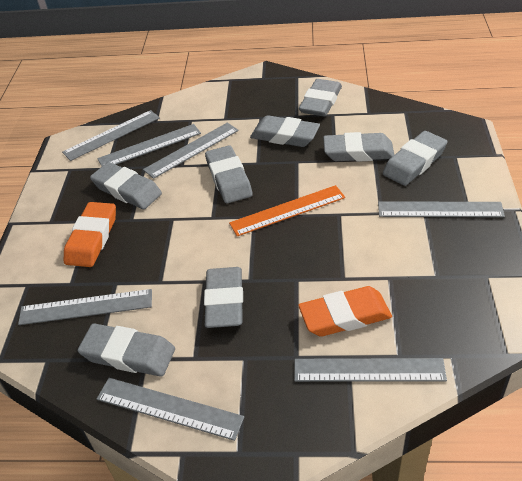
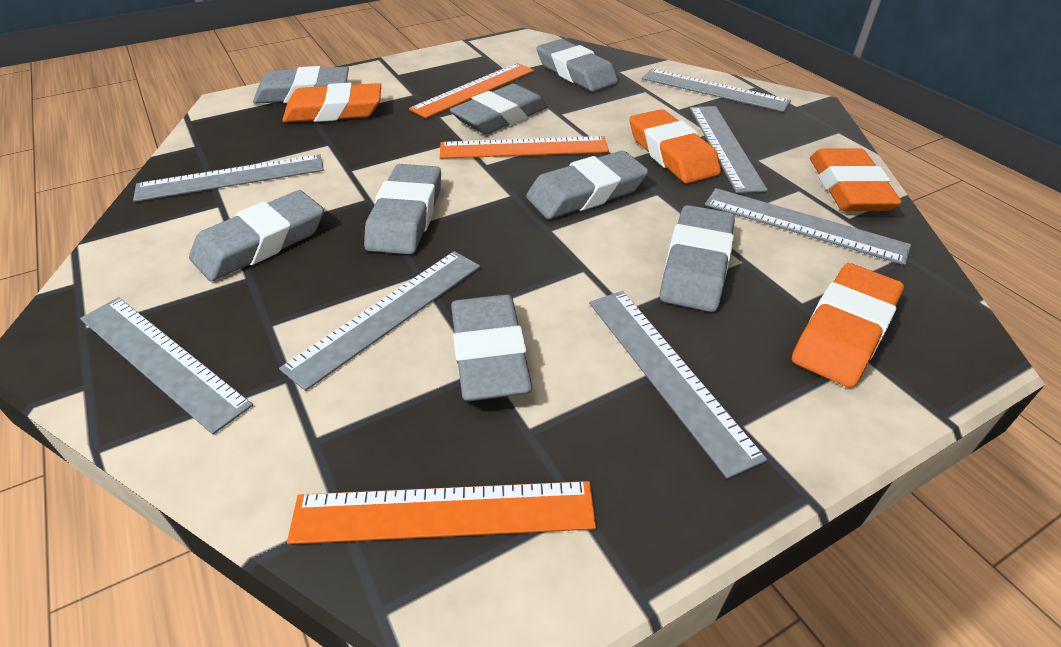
orange eraser: [64,202,116,267] [298,286,392,337] = 2 -> [282,83,381,123] [630,109,721,183] [792,263,904,388] [810,148,902,211] = 4
orange ruler: [229,185,345,237] = 1 -> [287,481,596,544] [409,63,534,118] [440,136,609,159] = 3

